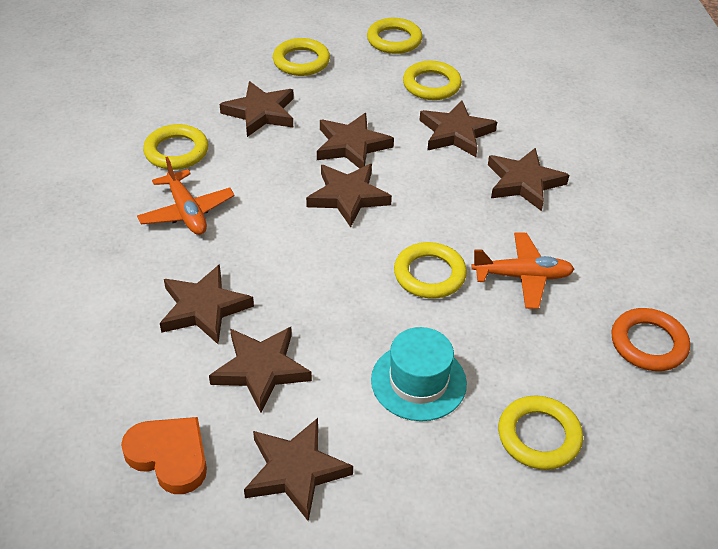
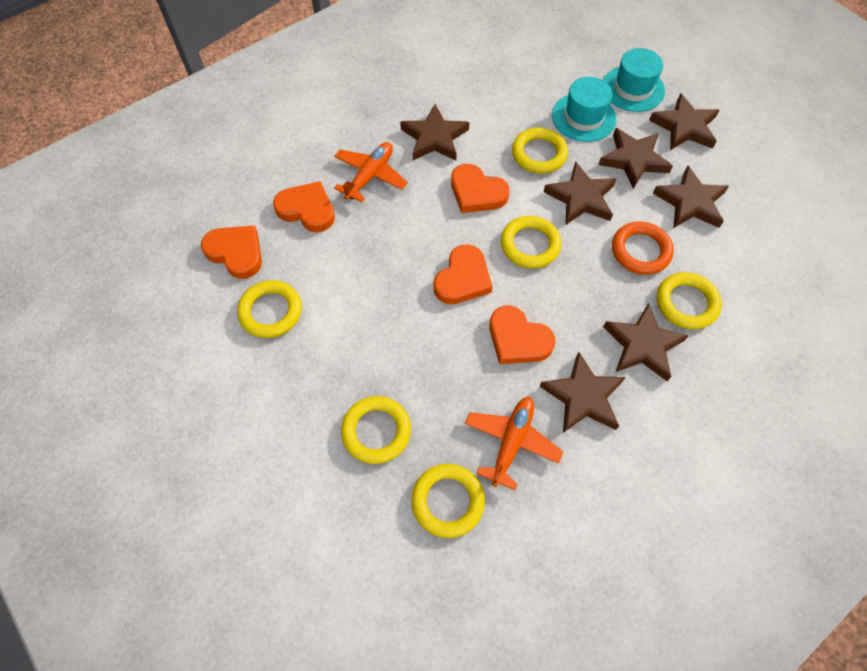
brown star: [160,264,254,344] [209,327,312,413] [220,81,294,137] [244,418,353,521] [306,164,392,227] [317,113,394,169] [419,100,497,157] [488,148,569,211] = 8 -> [400,104,469,161] [539,352,626,433] [544,161,616,225] [598,128,673,189] [603,303,689,381] [649,93,719,150] [653,166,729,228] = 7
orange heart: [121,417,207,494] = 1 -> [201,225,262,279] [273,181,335,232] [434,244,492,304] [451,164,510,213] [489,306,555,364] = 5
turquoise hat: [371,327,467,421] = 1 -> [552,77,616,142] [603,48,665,112] = 2

